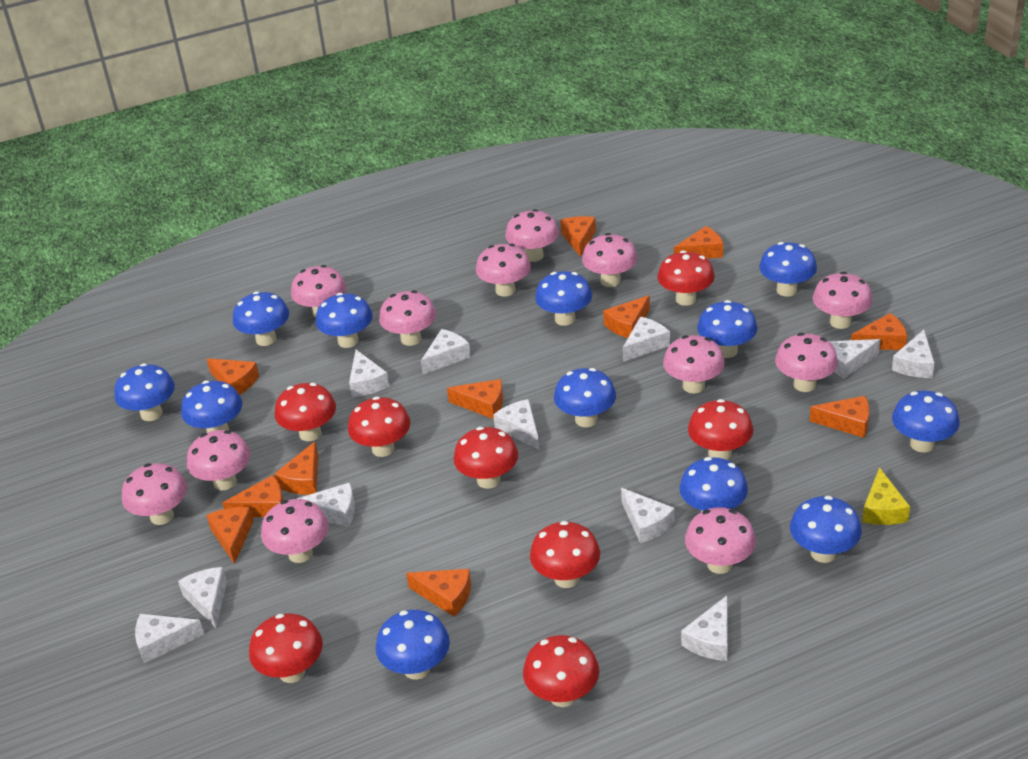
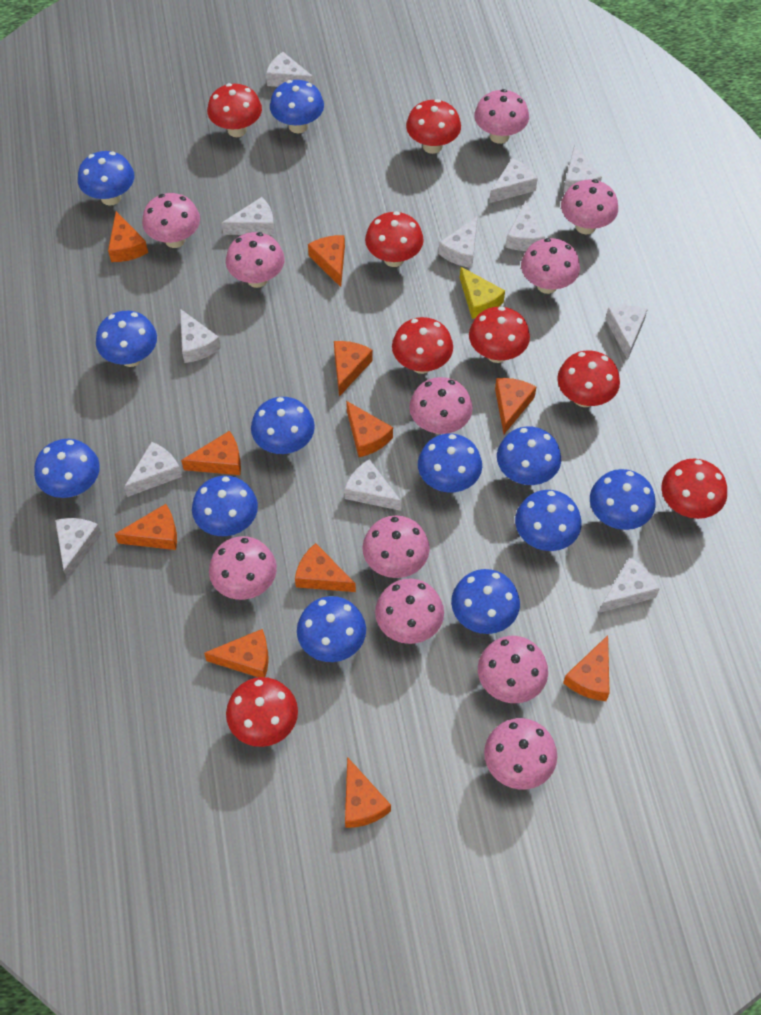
pink mushroom: [122,463,187,525] [187,430,251,490] [261,499,329,563] [291,265,346,318] [379,290,436,346] [476,244,531,297] [505,209,559,262] [582,233,638,287] [663,335,725,393] [685,507,756,574] [775,333,838,392] [813,272,873,329] = 12 -> [142,193,200,248] [209,536,277,600] [226,232,285,288] [362,515,430,578] [375,578,444,644] [409,377,473,434] [474,89,529,144] [478,636,548,703] [484,718,557,790] [521,238,580,294] [561,179,618,234] = 11
white cheese: [135,614,204,663] [178,567,227,628] [297,482,355,527] [349,350,389,397] [421,329,471,374] [493,399,539,449] [621,488,675,543] [623,317,670,362] [681,596,728,661] [829,339,881,379] [892,330,935,378] = 11 -> [55,518,102,580] [124,442,182,497] [180,309,221,363] [222,197,275,235] [266,52,314,87] [344,459,402,511] [438,217,478,268] [489,158,538,203] [505,201,545,251] [563,145,602,193] [599,557,659,613] [605,305,648,360] = 12

